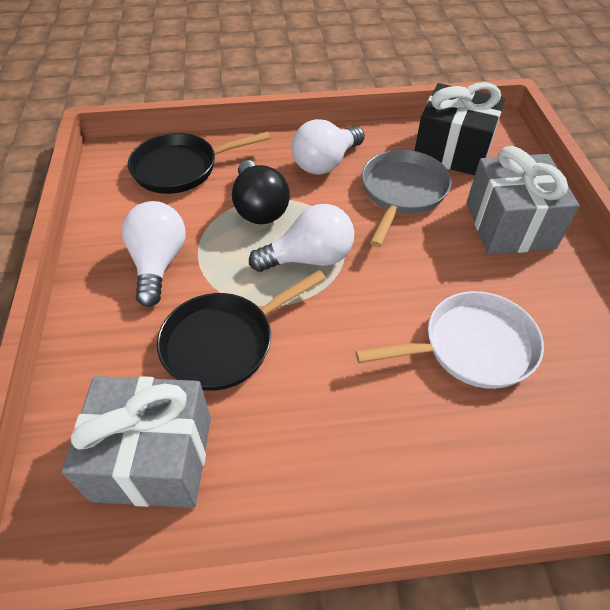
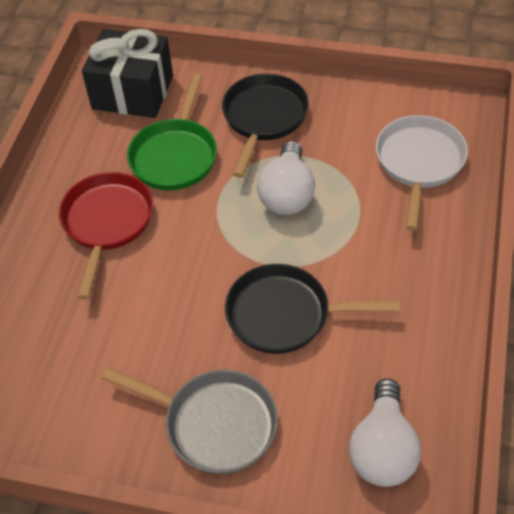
black light bulb: [232,160,290,224] = 1 -> none = 0
green pan: none = 0 -> [127,73,217,191] = 1
grey gift: [62,376,211,508] [467,146,580,254] = 2 -> none = 0
red pan: none = 0 -> [59,172,153,300] = 1
white light bulb: [122,201,186,307] [249,204,354,272] [292,119,365,175] = 3 -> [257,141,315,215] [349,379,421,487] = 2

